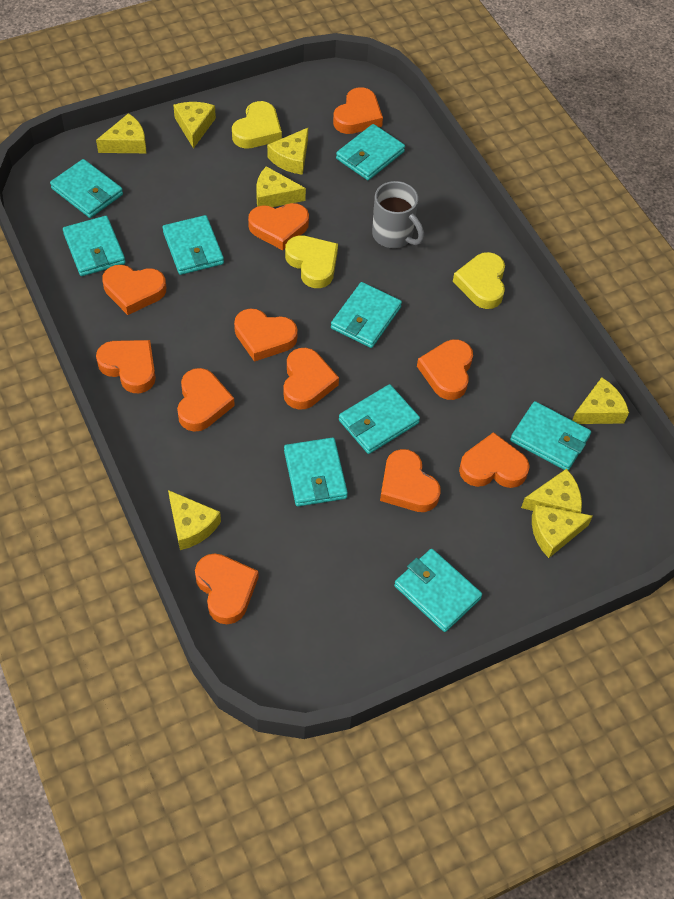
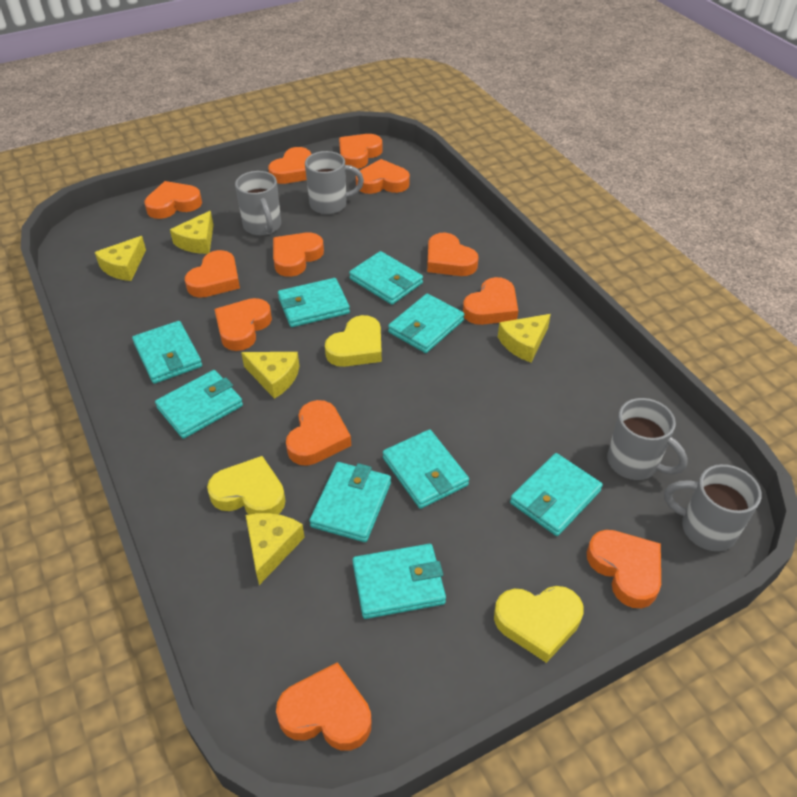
grey mug: [372,181,424,248] = 1 -> [235,171,281,236] [305,151,364,214] [607,398,688,480] [664,464,762,551] = 4
orange heart: [96,340,156,393] [102,265,166,315] [177,368,235,432] [195,553,259,624] [234,309,298,362] [248,203,309,250] [283,348,339,410] [333,87,383,134] [380,449,441,512] [417,339,473,400] [459,432,530,488] = 11 -> [144,181,202,219] [185,250,240,298] [214,298,272,351] [268,147,311,184] [273,232,324,277] [276,662,372,751] [286,400,351,466] [339,134,382,169] [356,159,410,194] [427,233,479,276] [463,277,518,325] [587,530,661,608] = 12
yellow cheese: [96,113,146,153] [168,490,221,550] [173,102,216,149] [256,166,306,207] [267,128,308,175] [521,469,582,513] [532,505,593,558] [572,377,629,424] = 8 -> [95,236,146,281] [170,211,213,254] [241,352,299,399] [246,513,305,585] [498,314,551,362] = 5

